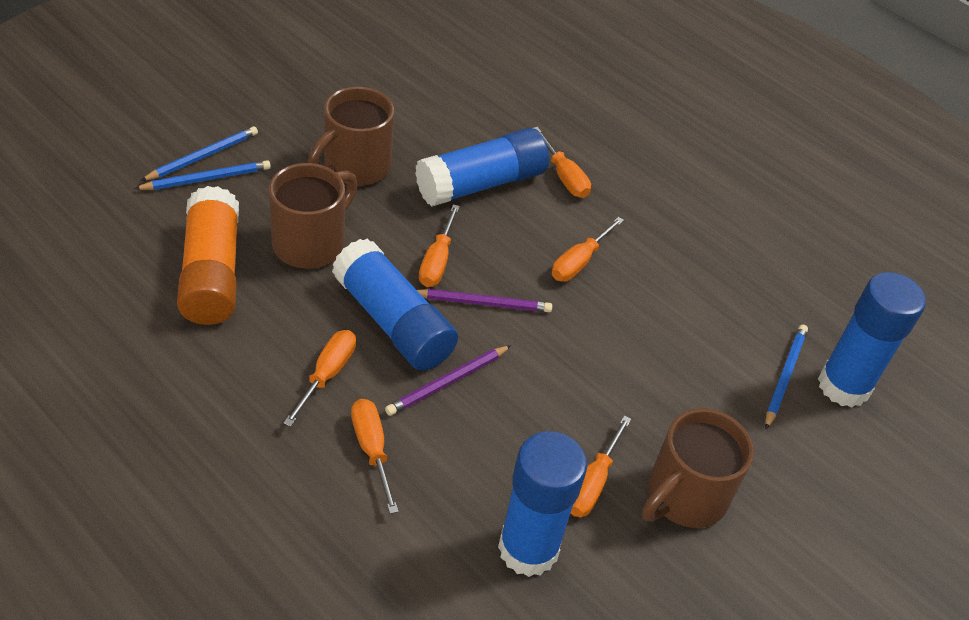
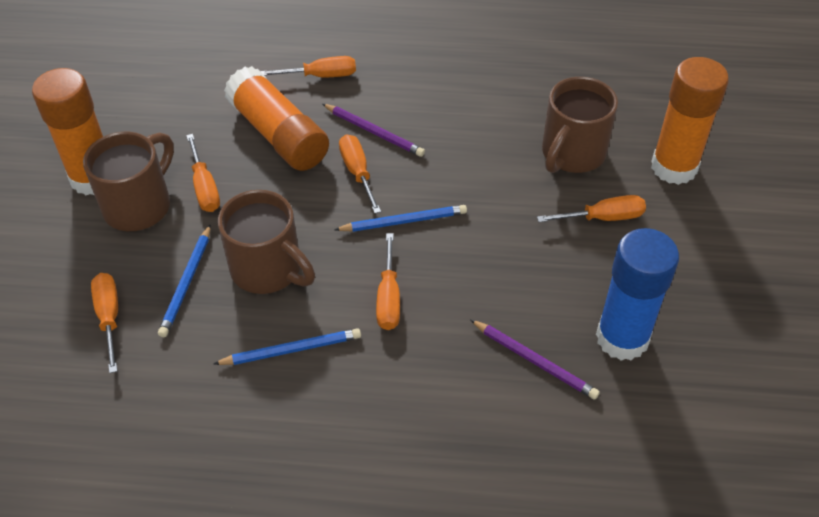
blue glue stick: [332,238,458,371] [415,128,549,207] [498,431,587,577] [818,272,926,408] = 4 -> [596,228,679,361] = 1
orange glue stick: [177,186,239,325] = 1 -> [32,68,103,196] [224,66,329,171] [651,57,729,185] = 3

